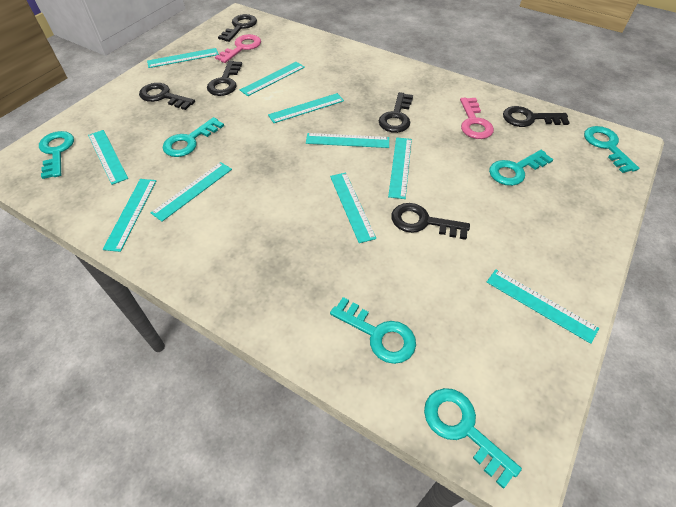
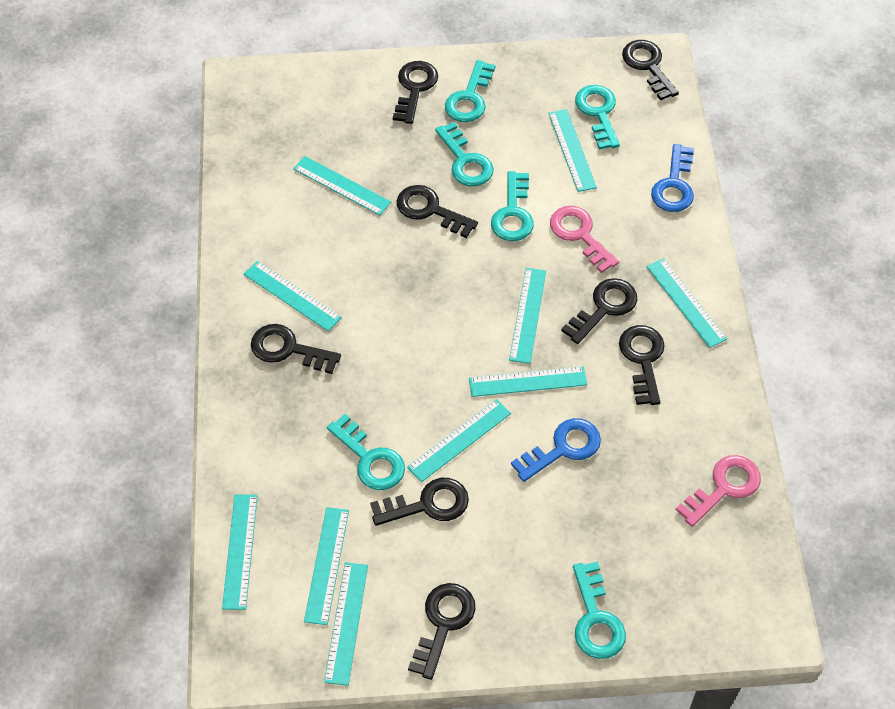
black key: [139,83,195,110] [207,61,242,96] [218,14,257,42] [379,92,413,133] [391,203,470,240] [503,106,570,127] = 6 -> [251,324,341,374] [370,478,469,526] [393,61,438,124] [397,185,478,238] [408,583,476,680] [561,278,637,344] [619,325,665,405] [622,40,679,101] = 8
blue key: none = 0 -> [511,418,601,482] [651,144,694,212] = 2

